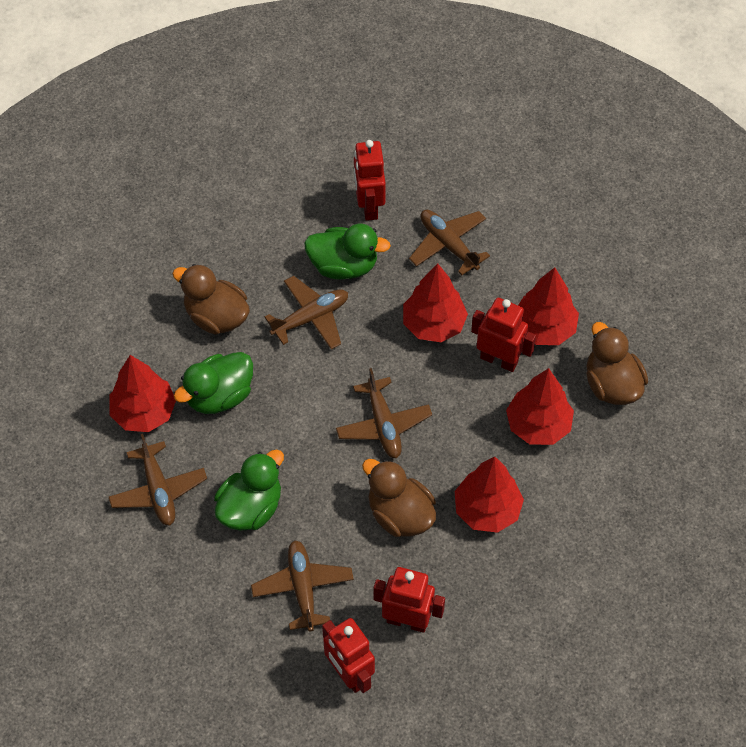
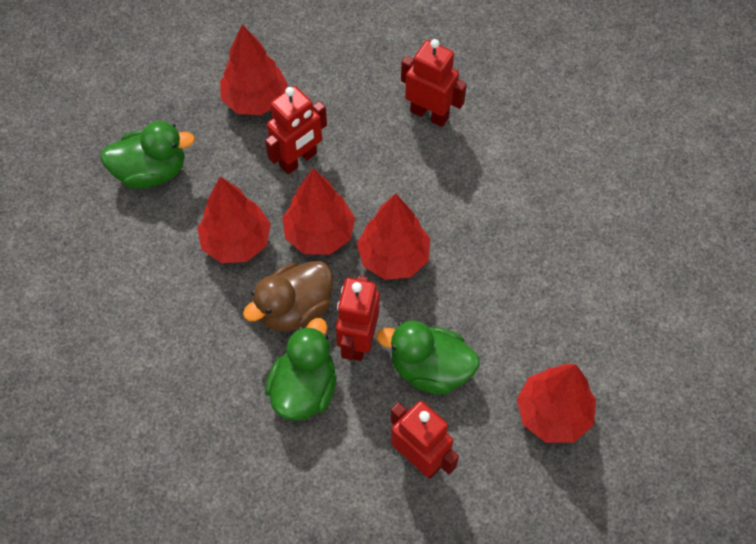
brown duck: [172,264,250,335] [362,459,436,537] [586,322,648,405] = 3 -> [243,261,333,331] = 1
brown plane: [109,434,207,526] [251,540,354,632] [264,276,348,350] [336,368,432,458] [409,210,490,275] = 5 -> none = 0

